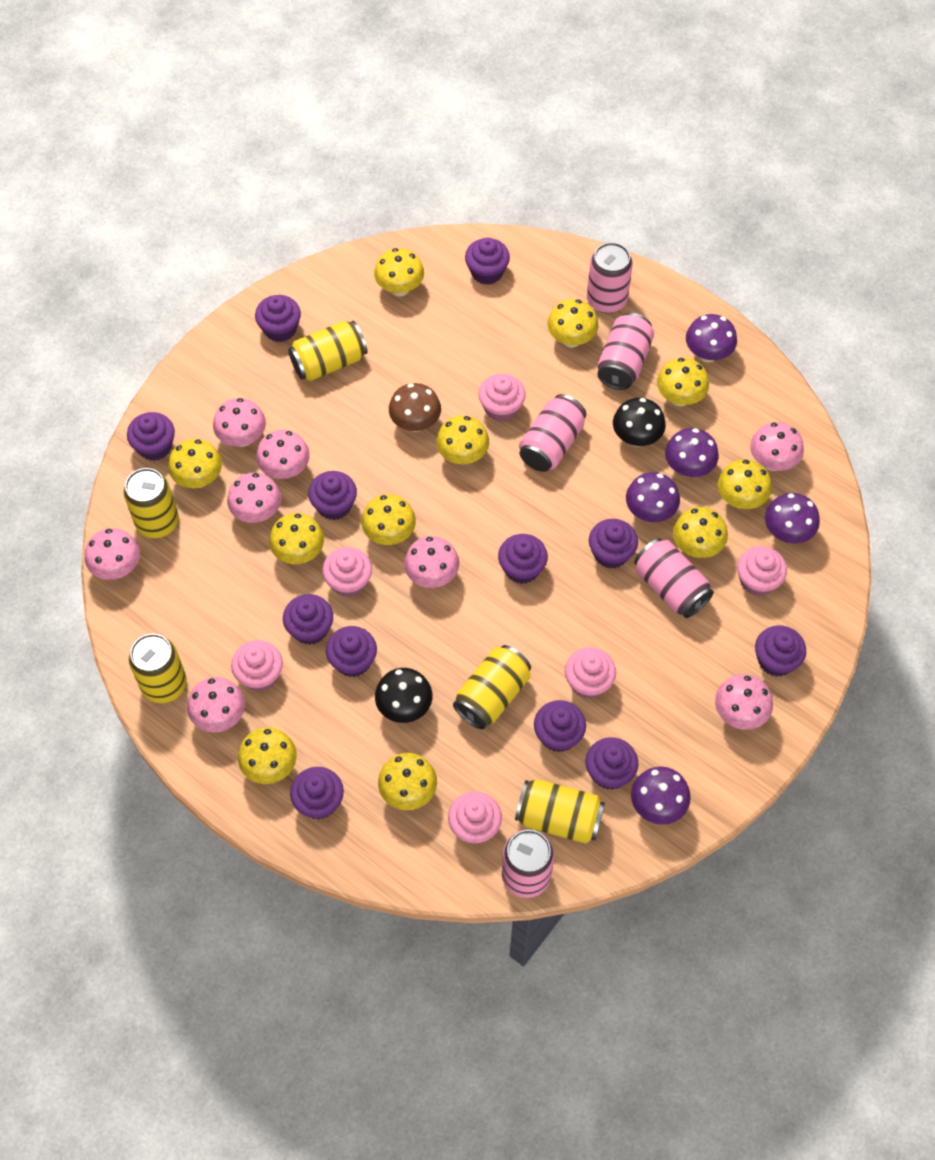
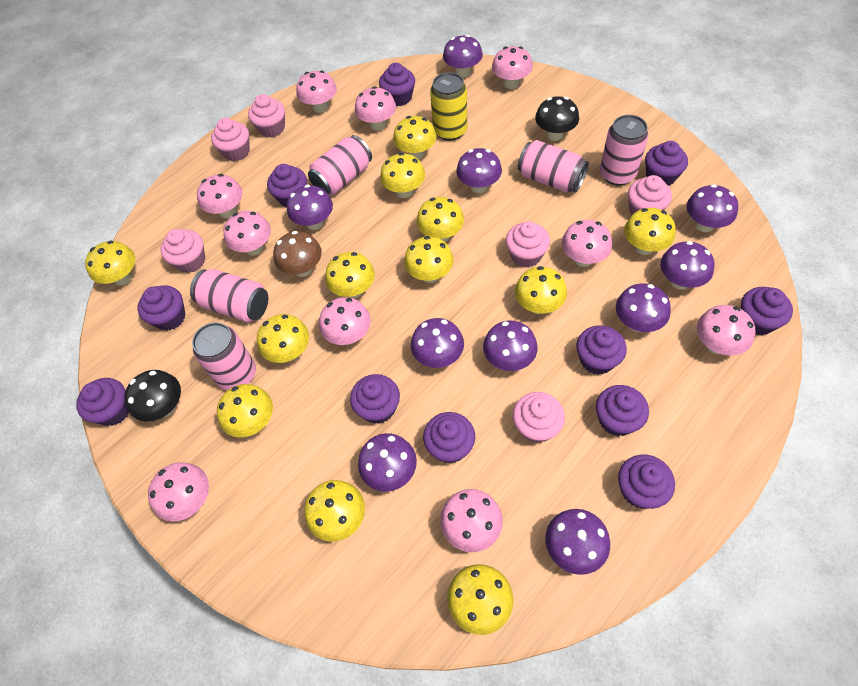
pink mushroom: [85,528,140,580] [187,677,245,732] [213,398,266,447] [227,473,281,523] [256,430,310,479] [404,536,459,588] [715,674,773,730] [750,422,804,471] = 8 -> [148,462,209,522] [197,174,243,218] [223,211,271,256] [296,71,337,113] [319,297,371,345] [355,86,396,130] [440,489,503,552] [492,46,533,89] [562,220,612,267] [697,305,755,356] = 10
purple cupcake: [127,412,175,461] [255,295,301,342] [283,594,333,645] [290,767,344,820] [308,471,357,520] [326,626,377,677] [465,238,510,285] [498,534,548,584] [534,700,586,752] [585,737,638,790] [589,519,638,569] [755,625,806,677] = 12 -> [76,378,129,426] [137,285,186,331] [267,164,307,207] [350,374,400,424] [379,63,415,106] [423,412,475,463] [576,325,627,375] [596,385,649,436] [618,454,675,509] [645,141,688,186] [741,287,793,335] = 11
purple mushroom: [626,472,680,522] [631,767,691,825] [665,428,719,477] [686,314,737,362] [765,493,820,544] = 5 -> [287,184,333,230] [358,433,417,492] [411,318,464,368] [443,35,483,78] [456,148,502,193] [483,321,538,371] [545,509,610,575] [616,284,671,332] [660,241,715,290] [687,184,738,232] = 10
yellow can: [123,468,179,538] [129,634,187,703] [288,321,368,381] [453,645,531,729] [515,779,605,844] = 5 -> [430,72,467,141] = 1
yellow mushroom: [168,439,222,488] [238,727,297,784] [269,513,324,564] [361,494,416,545] [374,248,424,296] [378,753,437,810] [436,416,489,465] [547,299,598,348] [657,358,709,406] [673,507,728,558] [718,459,772,509] = 11 -> [85,241,135,286] [217,384,273,437] [257,314,309,363] [304,480,365,542] [325,252,375,298] [380,153,425,198] [393,116,436,160] [404,236,453,283] [417,197,464,242] [447,564,513,635] [515,266,567,314] [624,208,676,255] = 12

